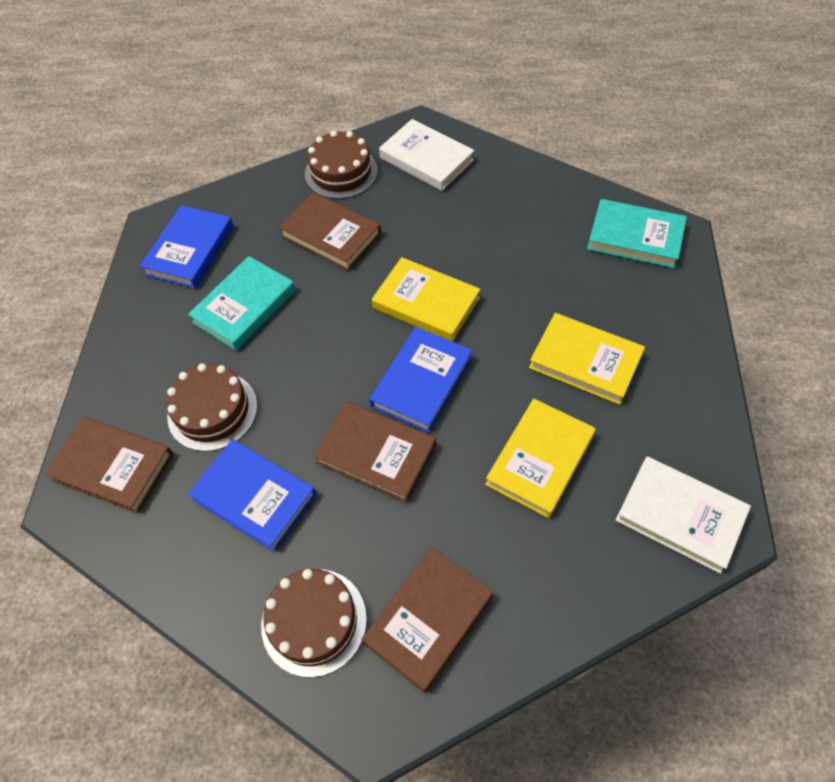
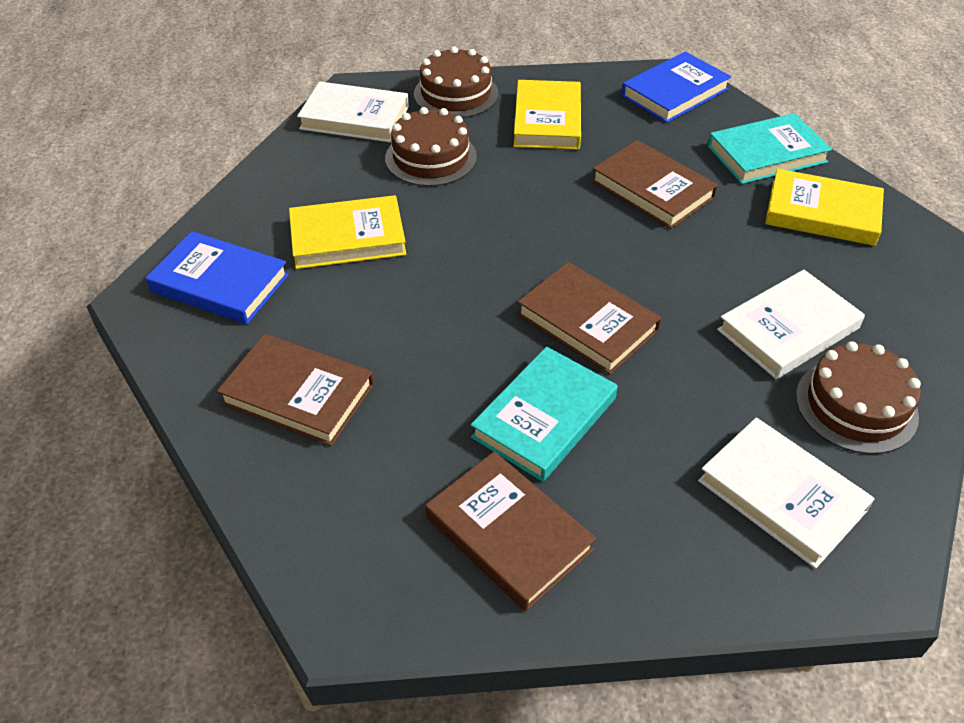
blue book: [140,205,234,289] [188,439,317,552] [369,327,472,433] = 3 -> [146,231,289,324] [621,52,731,123] = 2
white book: [379,119,474,191] [616,456,751,574] = 2 -> [297,82,409,142] [698,418,875,569] [717,270,865,379] = 3

